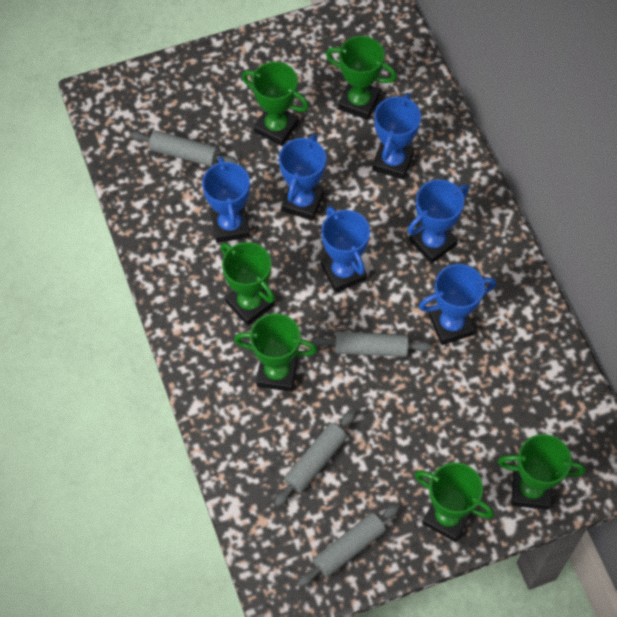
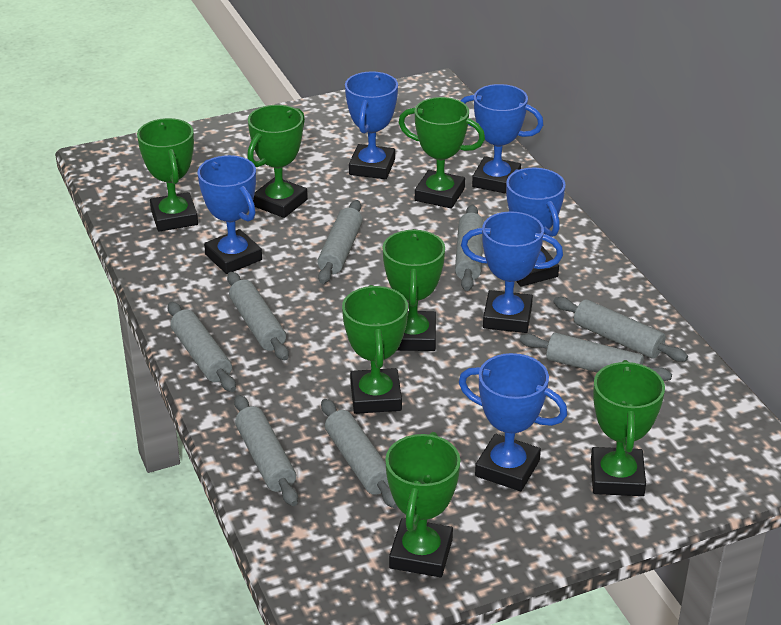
green trophy: [221,242,275,326] [234,313,317,392] [242,62,309,146] [326,36,397,120] [415,462,494,542] [498,434,586,510] = 6 -> [137,118,198,231] [247,105,308,218] [342,285,408,414] [383,229,445,351] [385,432,460,577] [398,97,485,209] [591,360,665,496] = 7
grey rolling pin: [130,131,238,167] [275,410,356,507] [298,504,400,587] [311,332,432,357] = 4 -> [168,302,236,392] [227,272,289,361] [234,395,298,506] [317,200,362,284] [321,399,398,508] [455,205,484,291] [520,333,672,381] [553,297,688,362] = 8

